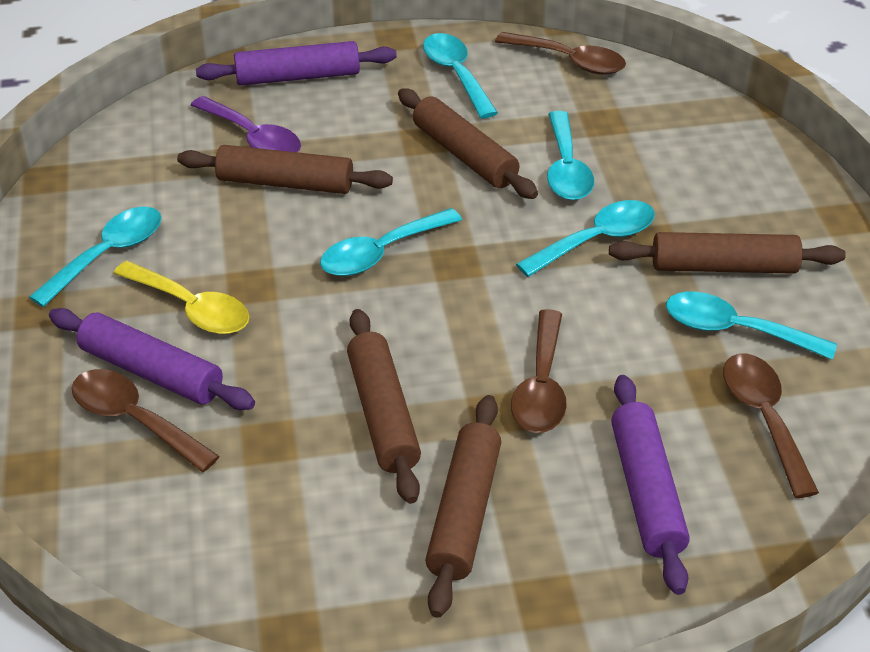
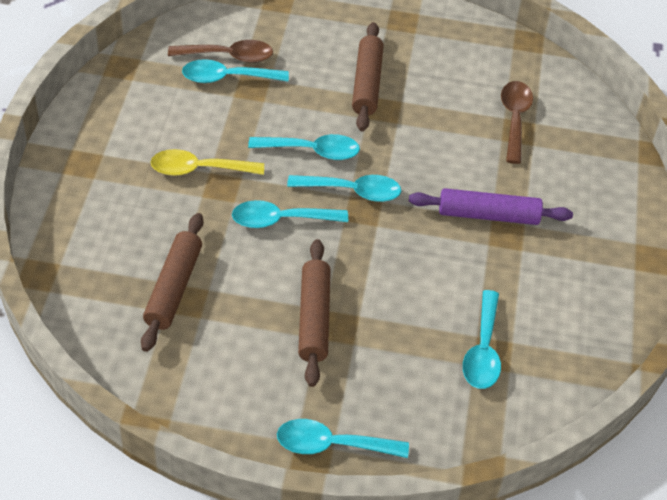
brown rolling pin: [177,145,393,194] [347,309,421,504] [398,88,538,199] [425,395,501,618] [609,232,846,274] = 5 -> [141,213,204,352] [298,239,331,387] [352,22,384,131] = 3
brown spoon: [71,369,220,472] [495,32,626,75] [511,309,567,433] [723,354,819,498] = 4 -> [168,40,273,63] [501,81,533,164] = 2
purple rolling pin: [49,308,255,410] [196,41,397,86] [611,375,690,595] = 3 -> [409,188,573,225] = 1
purple spoon: [191,96,301,152] = 1 -> none = 0

